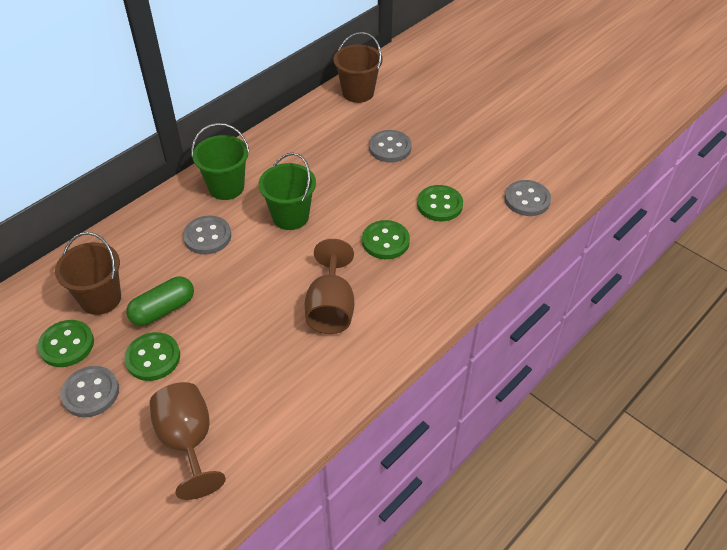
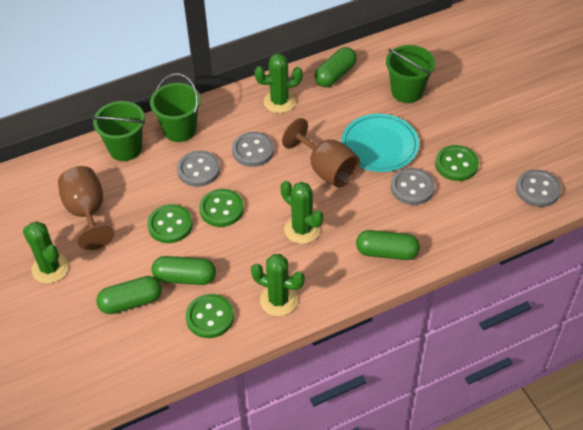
brown bucket: [55,232,121,315] [334,32,383,103] = 2 -> none = 0
green bucket: [191,123,249,200] [259,153,316,230] = 2 -> [92,101,145,161] [150,74,201,142] [386,45,435,103] = 3
green cactus: none = 0 -> [23,221,69,283] [251,254,305,316] [254,53,303,113] [281,181,323,244] = 4
green capsule: [126,277,194,326] = 1 -> [96,276,162,314] [151,256,216,285] [314,47,357,87] [356,230,420,260] = 4
turquoise plate: none = 0 -> [341,114,419,172] = 1

